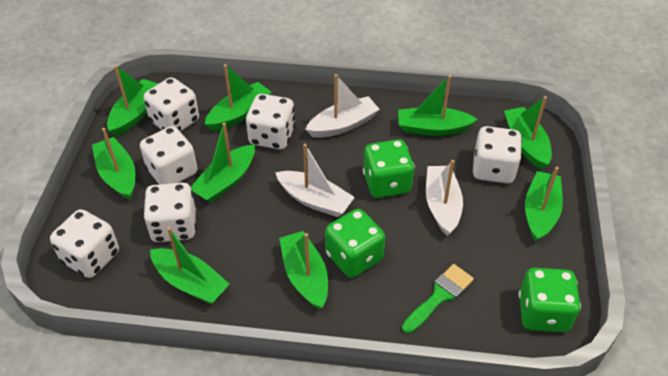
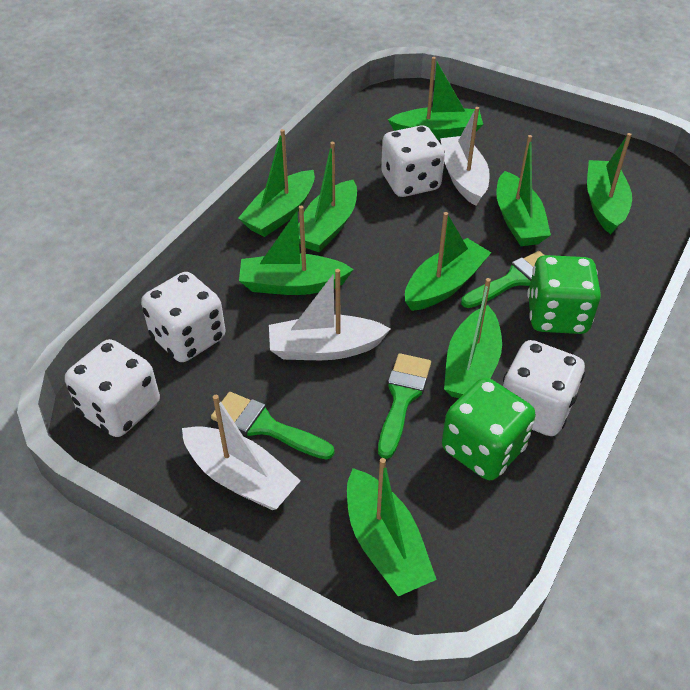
green brush: [402,264,474,334] = 1 -> [211,392,334,460] [378,353,431,459] [461,251,544,308] = 3
green dice: [325,209,385,278] [363,139,415,198] [519,268,581,332] = 3 -> [442,378,535,480] [527,255,601,334] = 2
white dice: [50,209,119,278] [140,126,198,184] [143,182,196,242] [144,77,199,131] [246,94,295,150] [473,126,522,183] = 6 -> [65,339,160,437] [141,272,225,362] [381,125,445,197] [503,340,585,436] = 4

